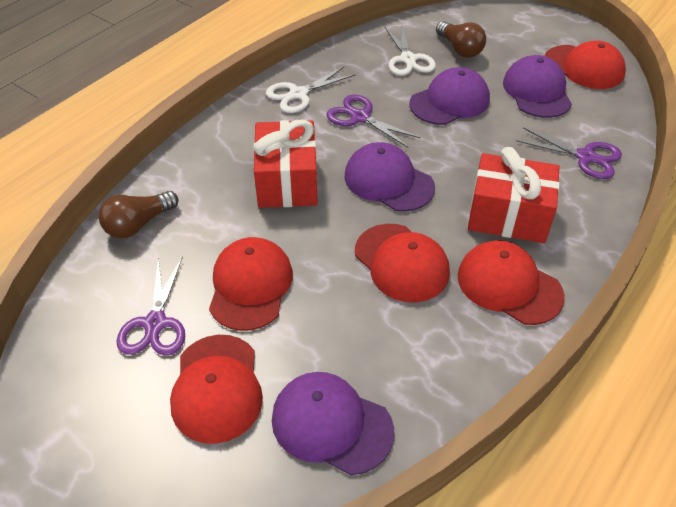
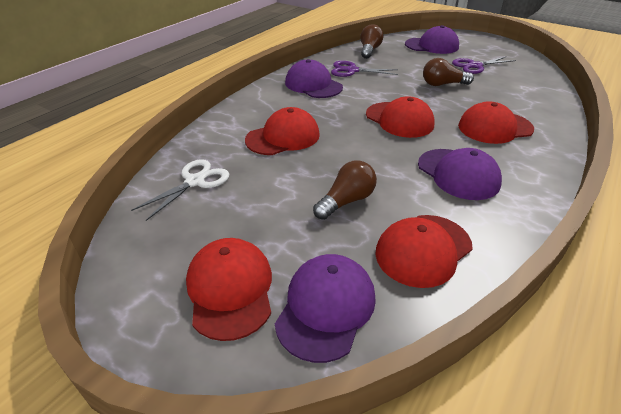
brown light bulb: [99,191,179,238] [436,21,486,58] = 2 -> [313,161,377,220] [360,24,384,59] [423,58,474,86] = 3
purple scissors: [116,256,185,355] [326,95,421,148] [516,127,622,179] = 3 -> [331,61,398,77] [452,56,516,74] = 2
red gift: [254,120,318,208] [468,147,560,243] = 2 -> none = 0
white scissors: [266,67,356,113] [385,25,436,76] = 2 -> [131,159,229,221] = 1

